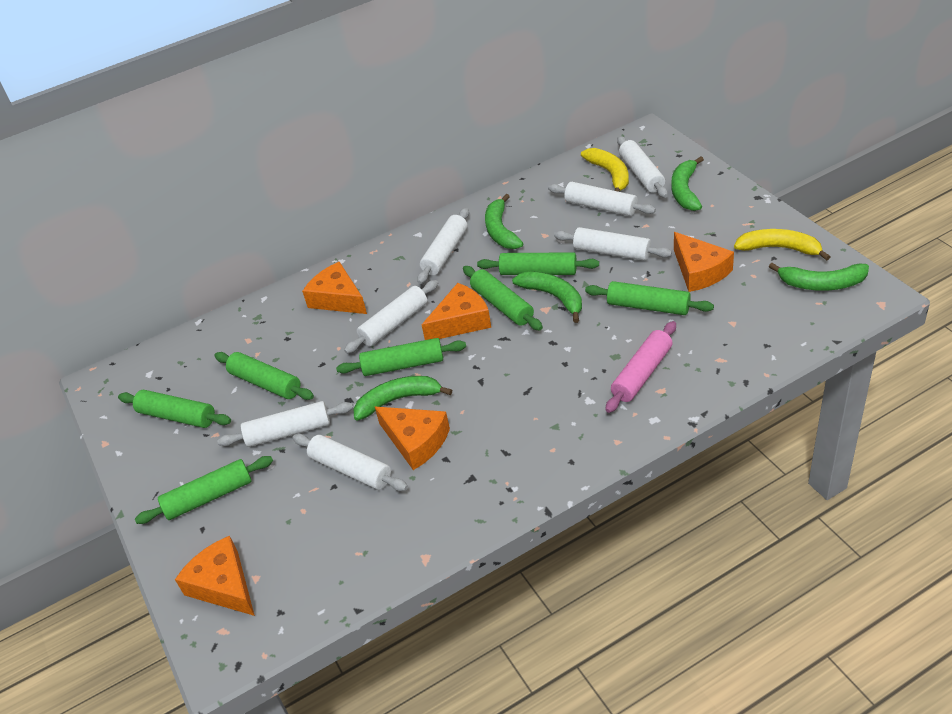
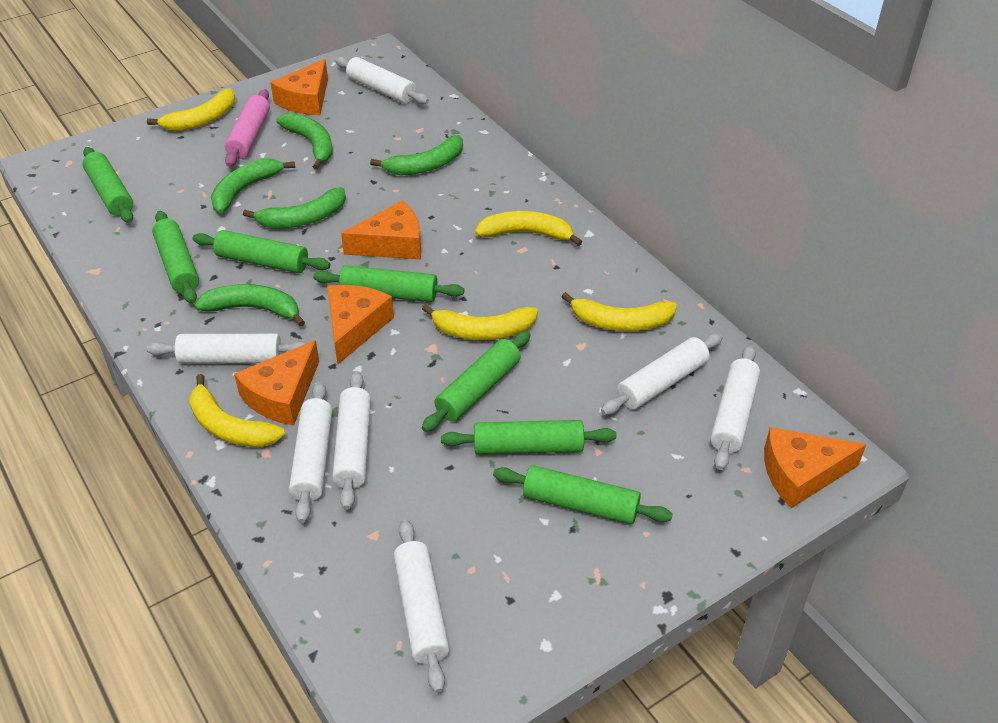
yellow banana: [581,148,629,192] [734,229,830,260] = 2 -> [147,88,235,131] [189,374,285,447] [422,304,538,340] [475,211,582,246] [561,292,677,331] = 5

